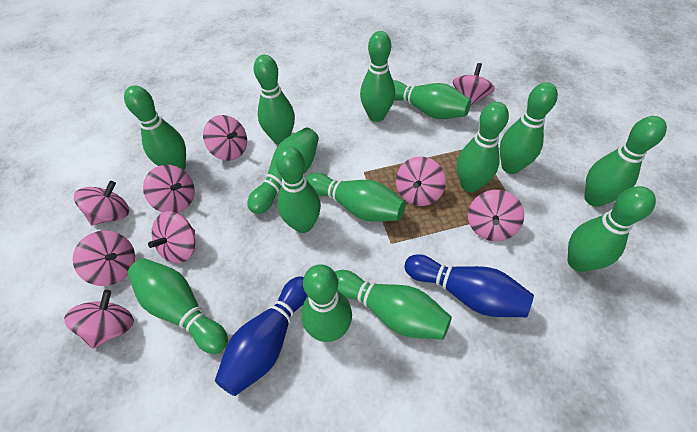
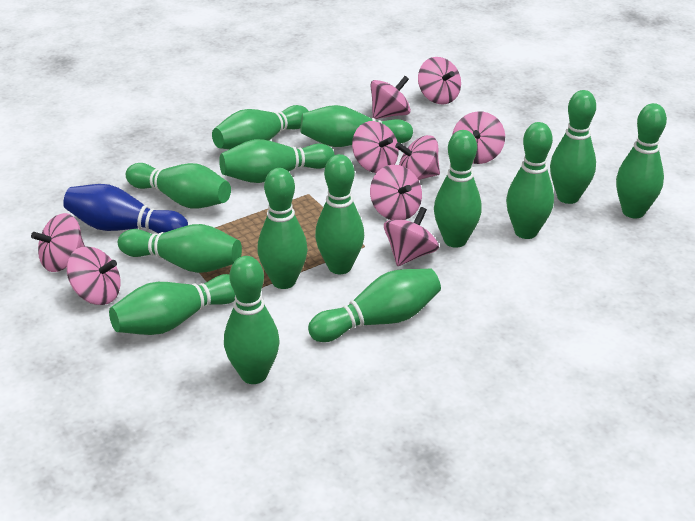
blue bowling pin: [215,276,308,396] [405,254,534,317] = 2 -> [63,184,188,234] = 1

